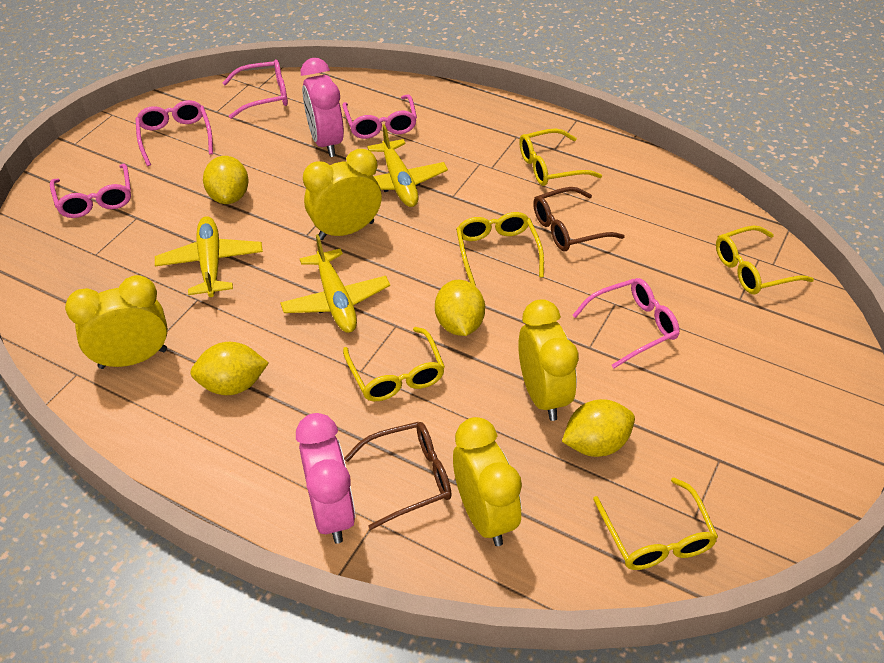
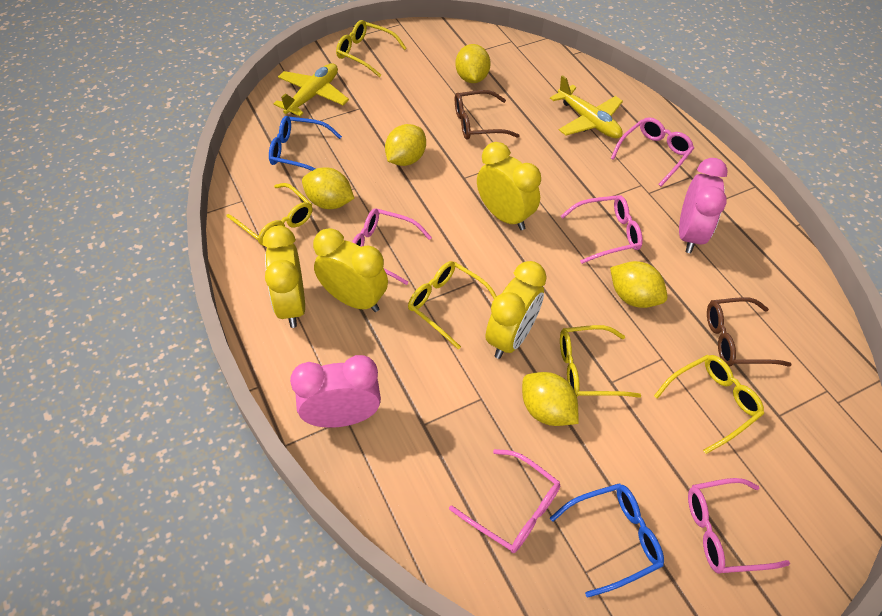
blue glasses: none = 0 -> [269,116,342,171] [550,483,664,598] = 2
yellow lemon: [190,342,269,395] [203,156,249,204] [435,280,485,336] [562,399,635,457] = 4 -> [302,167,355,209] [385,124,426,166] [455,44,491,83] [522,372,579,426] [610,261,668,308] = 5
yellow plane: [155,216,263,297] [280,234,390,333] [367,124,448,207] = 3 -> [274,63,349,116] [550,75,623,138] = 2

